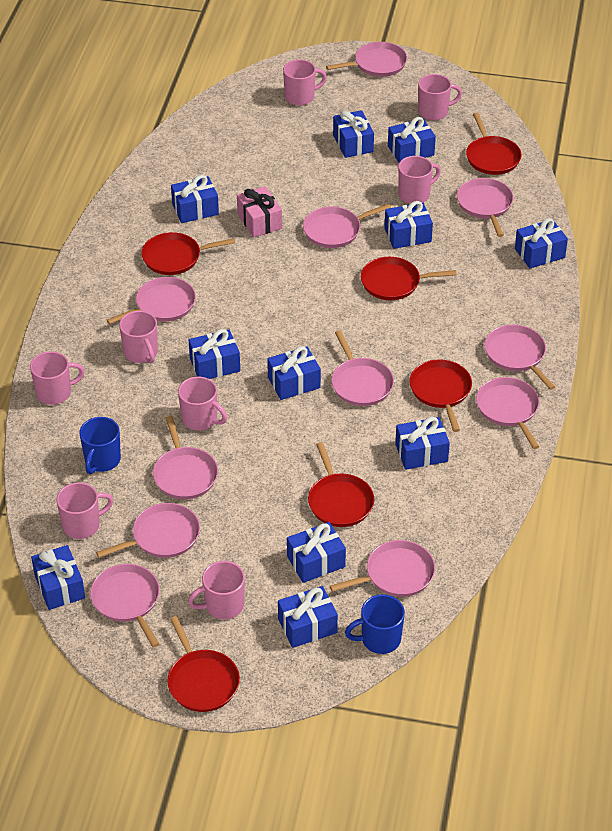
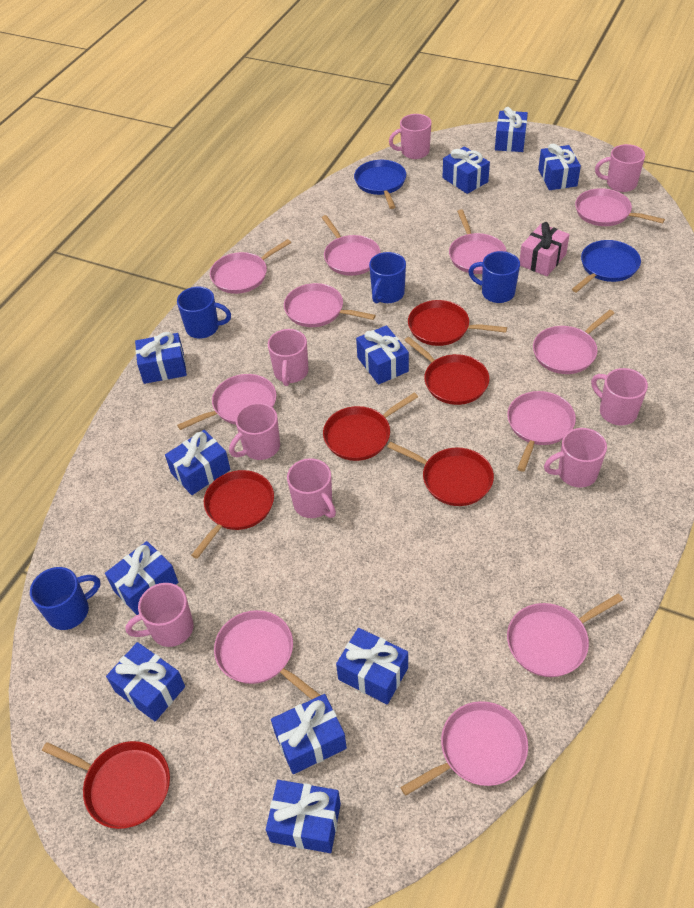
blue mug: [79,417,121,474] [345,594,405,654] = 2 -> [30,567,100,630] [177,286,231,339] [369,252,406,303] [468,251,520,303] = 4
blue pan: none = 0 -> [354,160,406,209] [572,240,641,292] = 2

